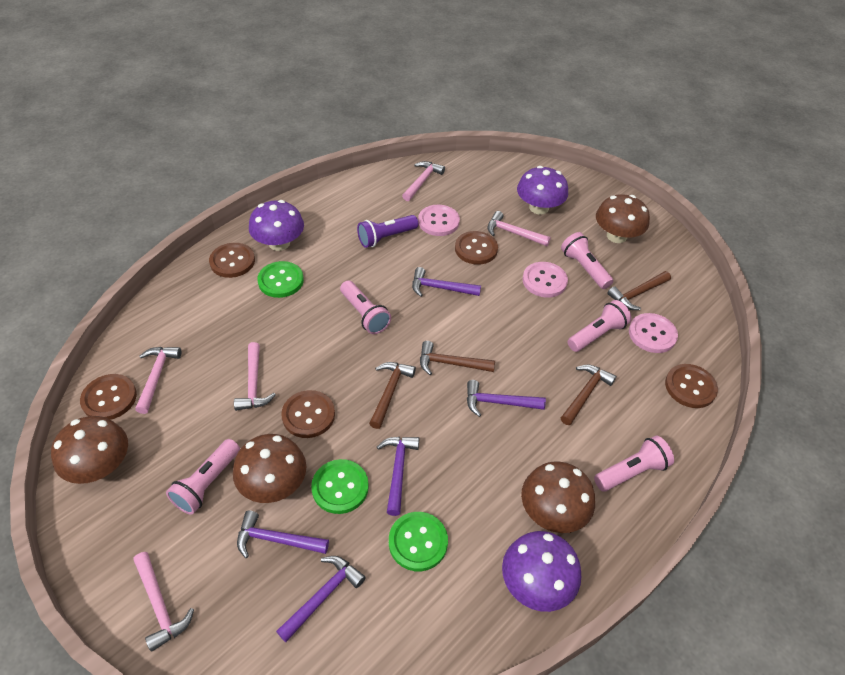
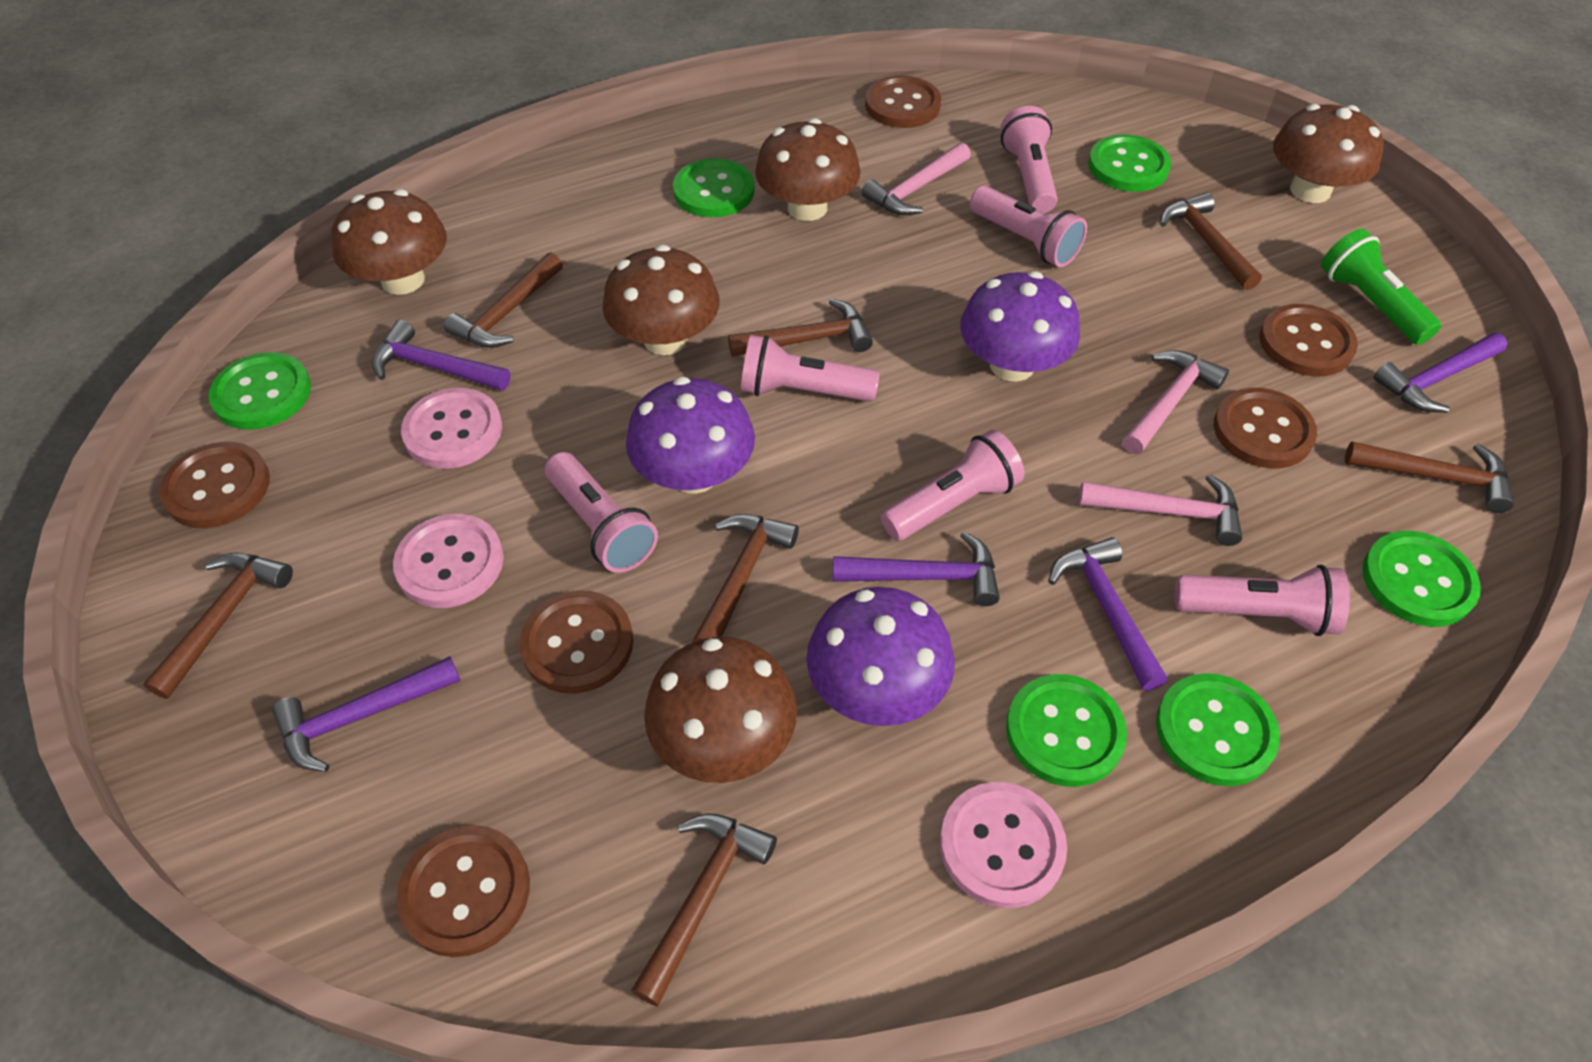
brown button: [80,374,137,420] [209,243,255,278] [281,390,335,438] [455,231,498,265] [665,364,718,408] = 5 -> [159,442,270,528] [397,825,530,957] [519,590,633,693] [865,76,941,128] [1214,388,1317,468] [1259,304,1358,376] = 6
brown hammer: [369,362,416,429] [420,341,495,375] [561,365,616,425] [607,271,671,310] = 4 -> [143,552,293,699] [444,252,563,348] [631,813,777,1006] [692,514,799,643] [728,299,873,357] [1160,192,1262,290] [1345,441,1514,513] = 7
brown mushroom: [51,416,128,484] [233,434,306,503] [521,461,595,533] [596,194,650,243] = 4 -> [331,189,447,295] [603,245,719,355] [644,637,797,783] [755,118,861,221] [1273,104,1384,203] = 5
green button: [257,261,304,298] [311,459,369,514] [389,512,448,571] = 3 -> [208,352,311,430] [673,158,755,217] [1006,674,1127,787] [1088,134,1171,192] [1156,673,1280,786] [1362,531,1481,627] = 6
green flashlight: none = 0 -> [1321,229,1441,345] = 1
pink flashlight: [166,439,240,515] [340,281,391,334] [561,232,613,289] [568,300,632,352] [594,435,674,492] = 5 -> [545,452,658,573] [741,335,880,402] [881,430,1025,541] [970,186,1087,267] [1001,106,1058,213] [1175,564,1350,636] = 6
pink hammer: [133,552,194,652] [135,347,181,414] [234,342,276,411] [402,161,445,201] [487,211,551,246] = 5 -> [862,142,971,215] [1078,474,1242,546] [1122,350,1229,454] = 3
purple flashlight: [357,215,418,248] = 1 -> none = 0

